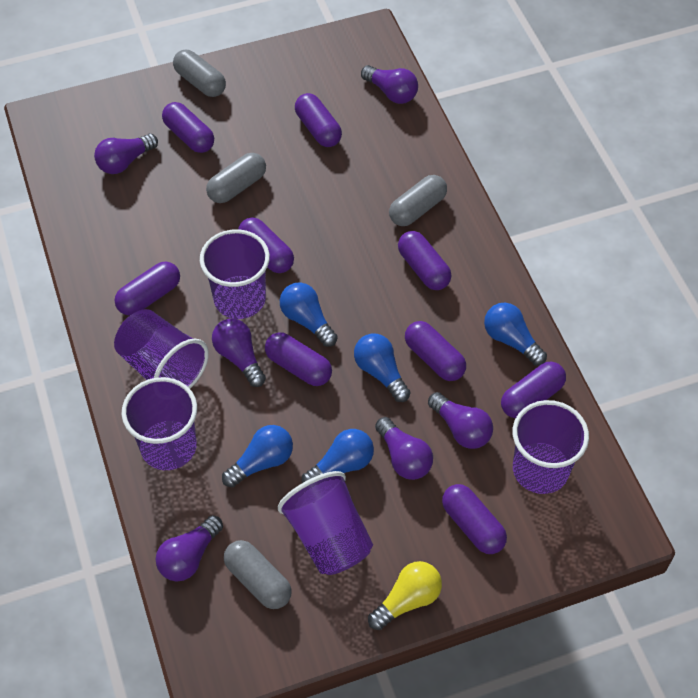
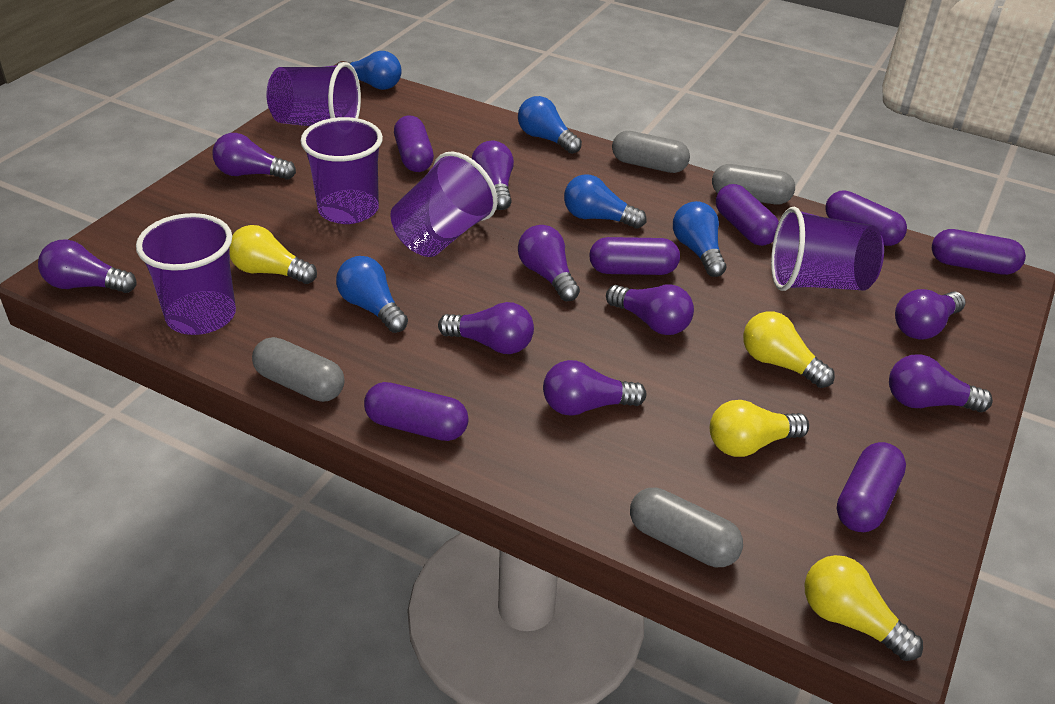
purple capsule: [114,262,180,316] [162,102,214,153] [238,217,294,273] [265,332,332,386] [295,93,342,147] [398,231,452,290] [405,321,466,381] [442,484,507,554] [501,362,566,418] = 9 -> [364,382,469,441] [394,115,434,172] [589,237,680,275] [716,184,779,246] [825,190,907,246] [837,442,906,532] [932,229,1026,275] = 7
purple light bulb: [94,134,158,174] [156,515,223,581] [212,318,266,387] [361,65,418,104] [375,417,433,480] [428,392,493,449] = 6 -> [38,239,136,293] [212,133,296,180] [438,302,534,354] [471,141,514,210] [518,225,580,301] [543,360,647,416] [606,285,694,335] [889,354,993,412] [895,289,966,339] = 9
yellow light bulb: [368,561,442,630] = 1 -> [229,225,317,284] [710,400,809,457] [743,311,835,388] [805,555,923,661] = 4

